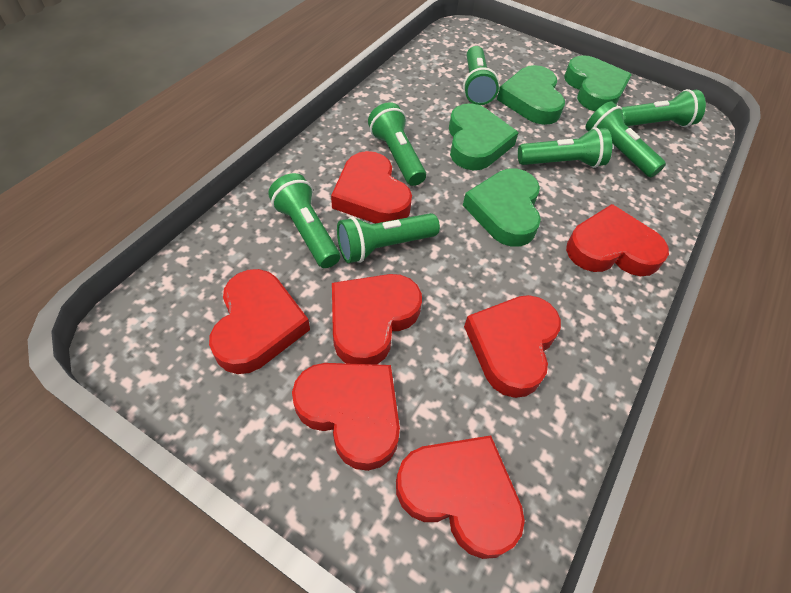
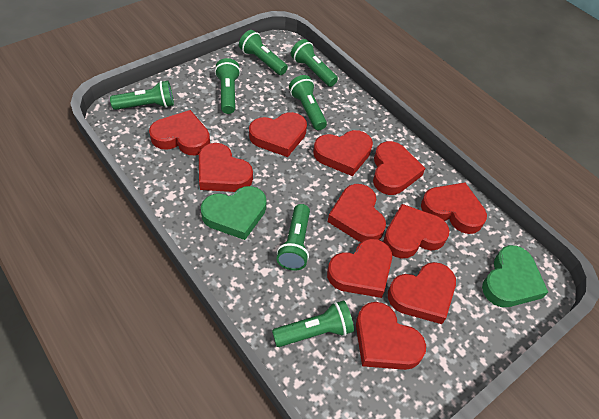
green heart: [449,103,519,170] [463,169,541,247] [497,65,565,125] [564,55,632,111] = 4 -> [201,186,266,240] [482,245,548,307] = 2
red heart: [209,269,310,374] [292,363,400,471] [331,151,412,223] [332,274,422,365] [396,435,525,559] [464,295,561,398] [566,204,669,276] = 7 -> [149,110,210,155] [199,143,253,192] [249,112,307,157] [313,130,373,176] [327,239,392,298] [328,184,386,242] [356,302,426,370] [373,141,425,195] [383,204,449,259] [388,262,456,324] [421,182,487,234] = 11

